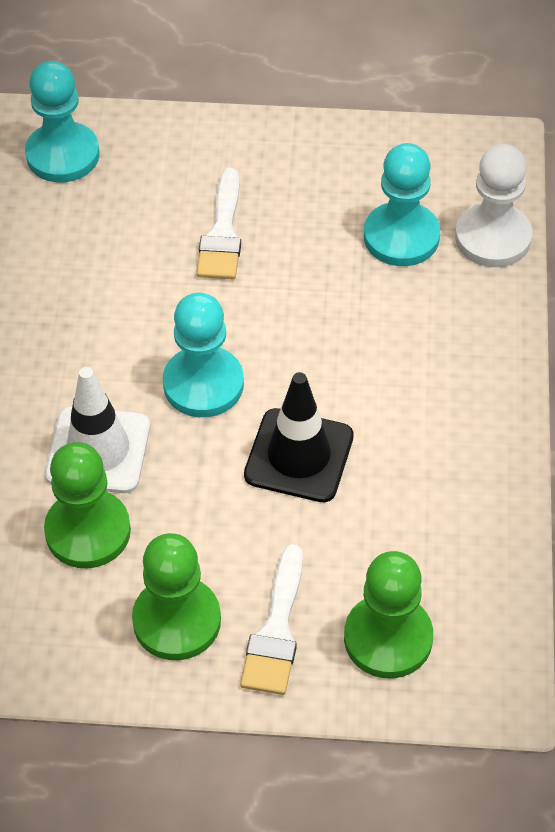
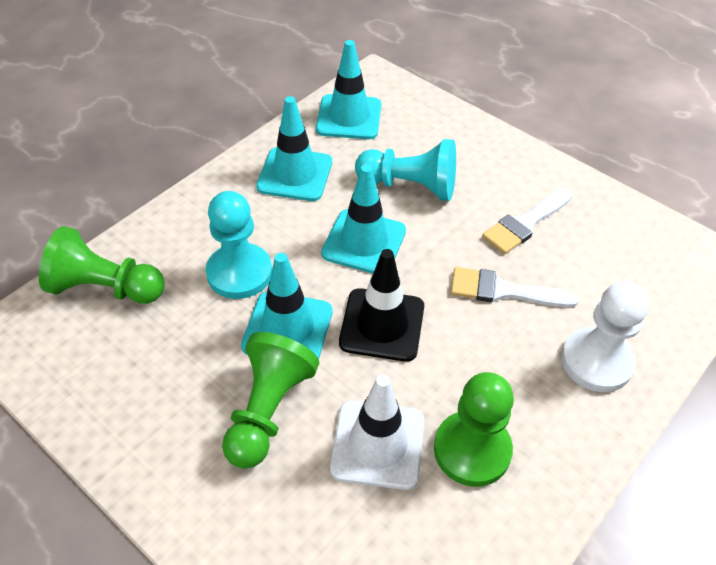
turquoise pawn: [25,61,100,182] [163,293,244,417] [364,143,440,266] = 3 -> [206,191,272,299] [355,139,456,201] = 2
turquoise traffic cone: none = 0 -> [241,253,333,359] [256,96,332,201] [316,40,381,139] [321,164,406,274] = 4

